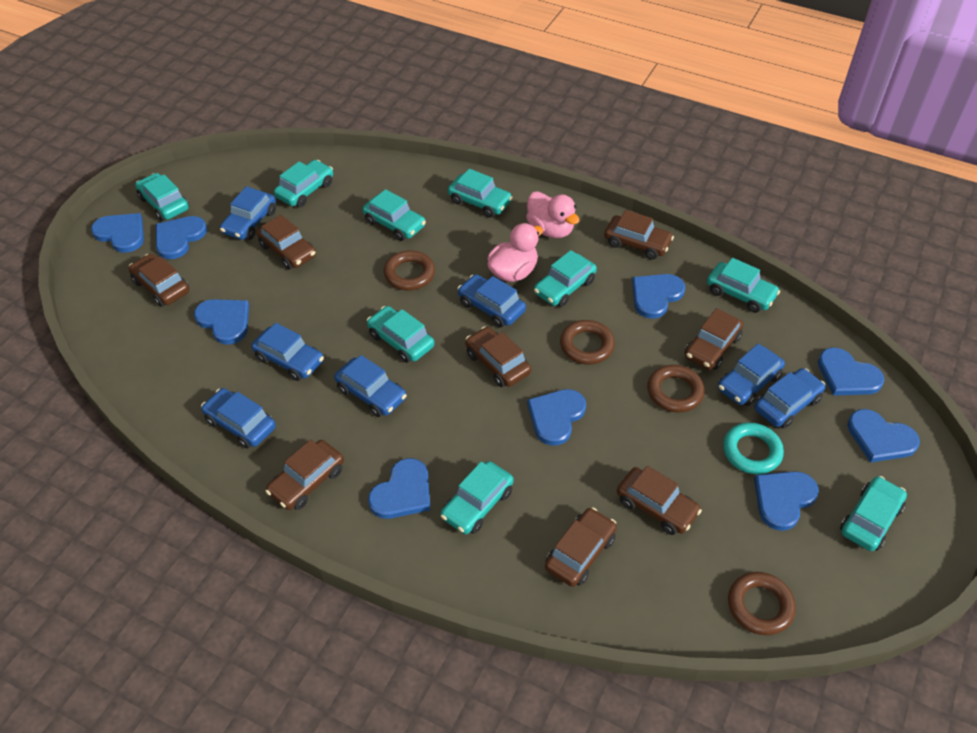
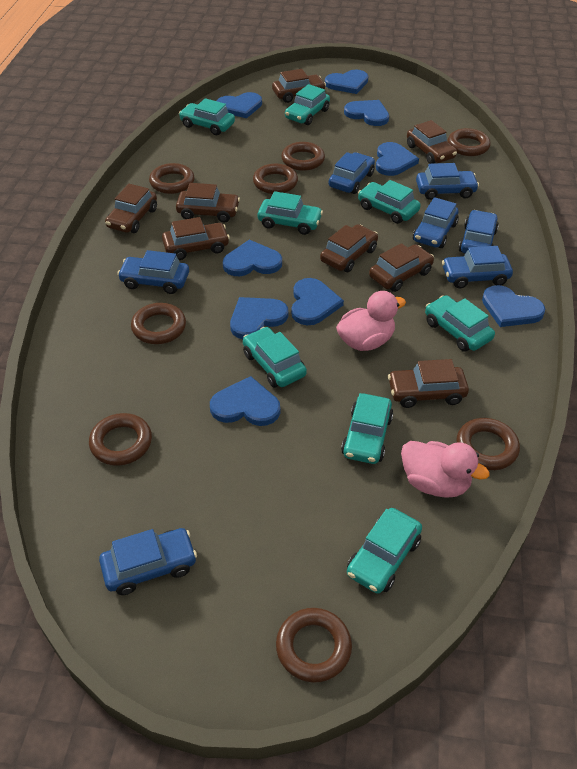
brown ring: [384,250,435,290] [560,320,615,364] [647,365,705,412] [728,572,796,635] = 4 -> [89,413,152,466] [131,303,186,344] [149,163,195,194] [253,164,298,194] [276,608,352,683] [281,142,325,171] [448,128,491,156] [456,418,520,470] = 8
turquoise car: [135,173,189,221] [274,160,333,207] [363,189,426,241] [367,306,434,363] [441,461,514,534] [448,169,513,218] [534,250,597,307] [707,258,780,313] [840,476,907,551] = 9 -> [179,98,235,135] [243,327,307,388] [258,191,323,235] [285,84,330,125] [341,393,393,464] [347,508,422,594] [358,180,421,224] [425,295,495,352] = 8
turquoise ring: [723,422,784,474] = 1 -> none = 0

